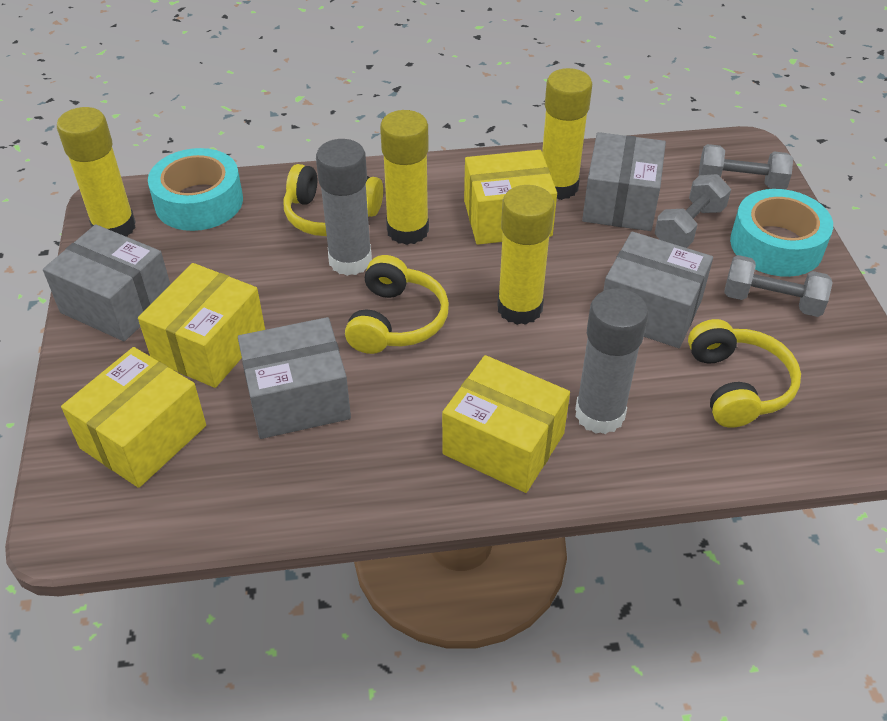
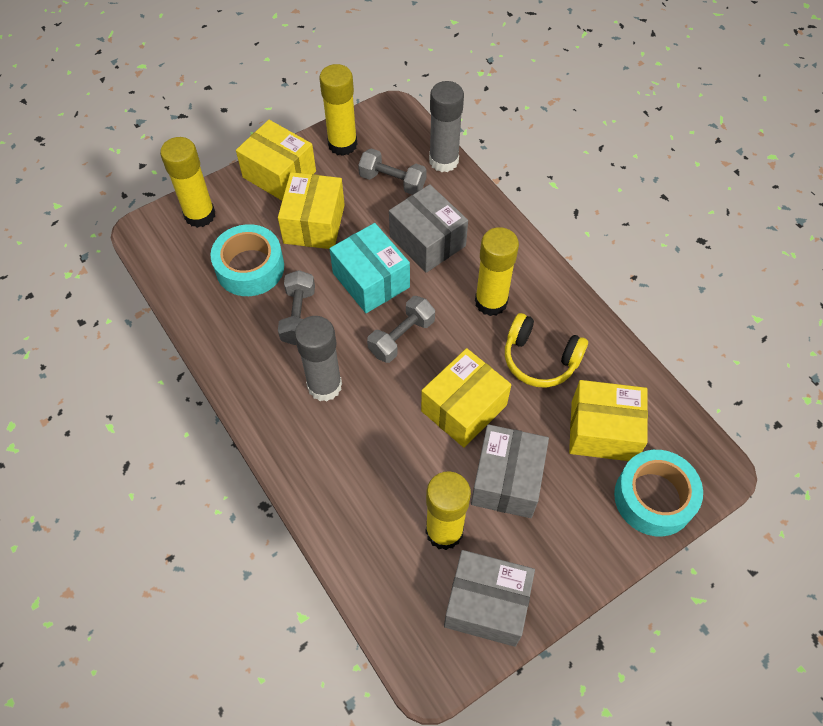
grey box: [43,224,170,341] [238,317,351,439] [582,132,666,231] [603,232,713,348] = 4 -> [389,184,468,273] [444,550,535,647] [471,424,549,518] = 3
turquoise box: none = 0 -> [330,223,410,313] = 1
yellow headphones: [284,164,383,236] [345,255,449,354] [688,319,801,428] = 3 -> [505,313,588,388] = 1

